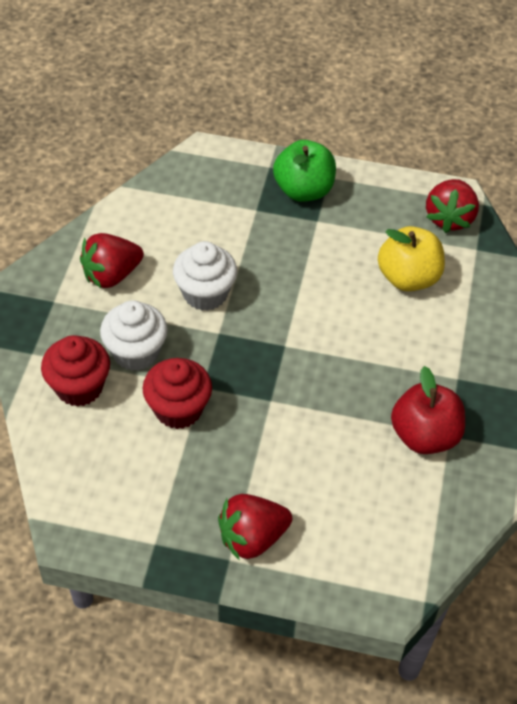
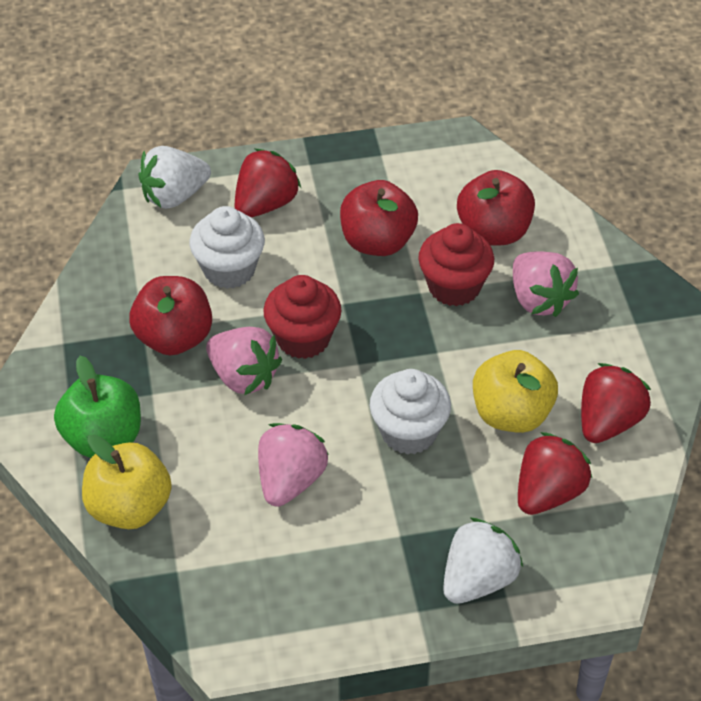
pink strawberry: none = 0 -> [206,327,282,395] [258,423,329,507] [513,251,579,317] = 3
red apple: [391,366,465,454] = 1 -> [129,276,212,355] [340,180,418,256] [457,170,535,246] = 3
white strawberry: none = 0 -> [138,146,211,209] [443,518,523,604] = 2
yellow apple: [378,226,445,291] = 1 -> [82,434,172,529] [473,350,558,433] = 2

